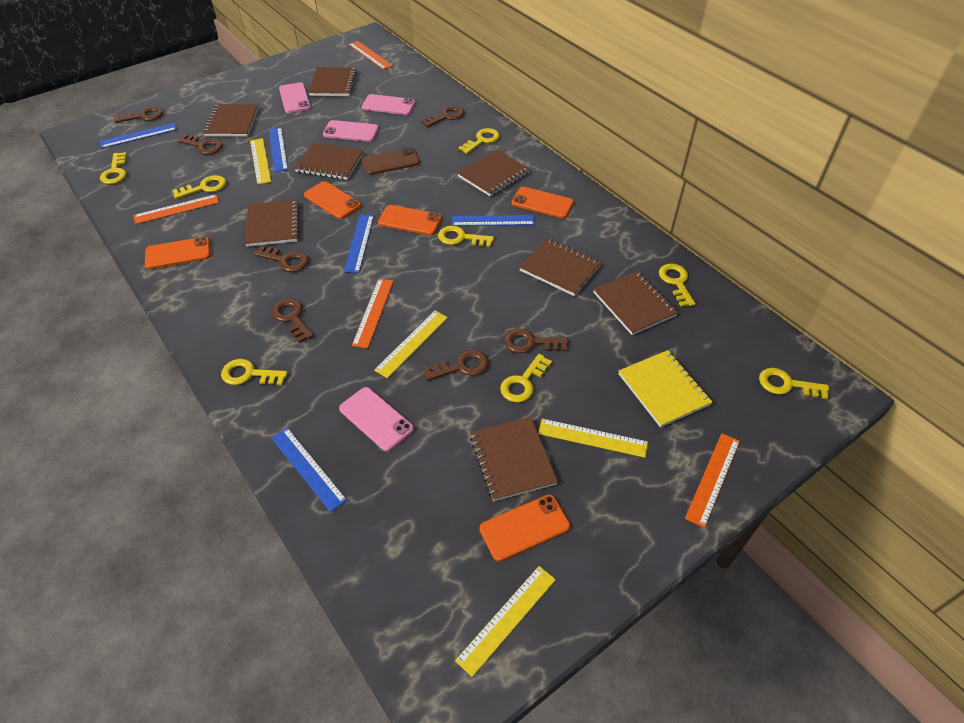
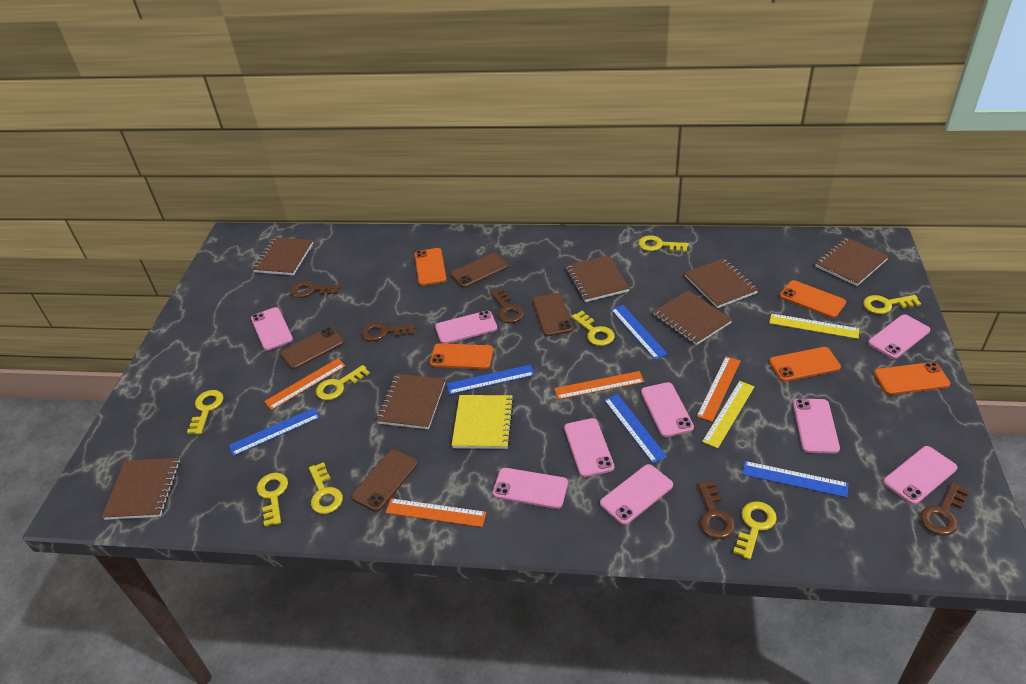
brown key: [114,107,163,123] [177,134,222,155] [254,245,309,272] [272,299,314,343] [421,106,465,128] [423,350,489,380] [504,329,568,353] = 7 -> [290,281,340,298] [361,322,415,341] [491,288,524,323] [698,481,735,539] [920,483,969,536] = 5
brown notebook: [203,104,259,137] [245,200,300,247] [294,142,363,180] [308,67,357,96] [458,150,530,196] [470,417,558,501] [519,238,601,296] [593,271,678,335] = 8 -> [102,458,180,520] [252,237,313,275] [376,374,446,429] [566,255,630,302] [653,290,732,345] [685,258,758,308] [815,237,889,286] = 7
brown phone: [361,147,420,175] = 1 -> [280,327,344,369] [351,450,418,512] [451,253,508,288] [533,293,573,336] = 4
pink phone: [279,82,311,113] [323,120,379,142] [339,387,414,451] [362,94,415,115] = 4 -> [251,307,293,351] [435,311,497,344] [493,468,568,509] [564,418,614,477] [600,464,673,525] [641,382,694,437] [793,399,840,453] [868,314,930,359] [883,446,957,505] = 9
yellow ruler: [250,138,271,185] [374,311,448,378] [455,566,556,677] [538,419,648,458] = 4 -> [702,381,755,448] [769,313,859,339] = 2

